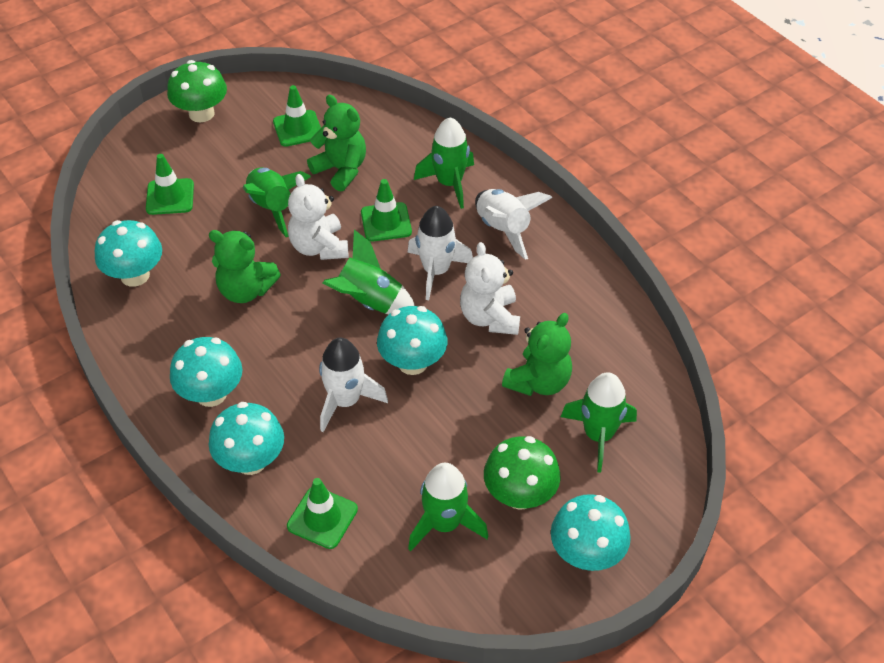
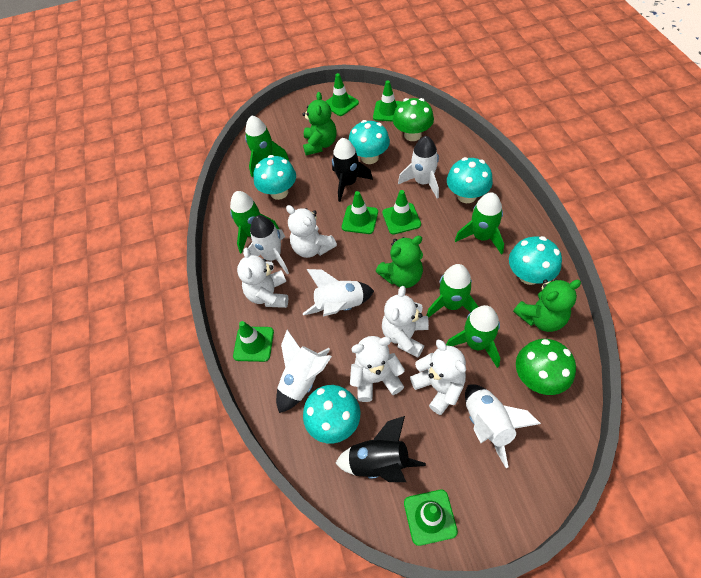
black rocket: none = 0 -> [332,138,373,202] [336,416,426,482] = 2
green traffic cone: [146,154,194,215] [273,85,321,147] [287,478,358,549] [361,179,412,241] = 4 -> [233,321,274,362] [325,73,359,116] [342,191,378,234] [373,80,401,121] [382,190,421,235] [404,490,458,546] = 6
white rocket: [319,338,388,432] [407,206,473,300] [475,189,552,260] = 3 -> [248,215,289,274] [276,330,332,413] [303,269,374,317] [398,136,439,199] [465,384,541,468] = 5
white teddy bear: [288,174,348,260] [460,242,520,335] = 2 -> [237,248,288,308] [286,205,337,258] [350,336,405,402] [382,286,429,358] [410,339,466,415] = 5

